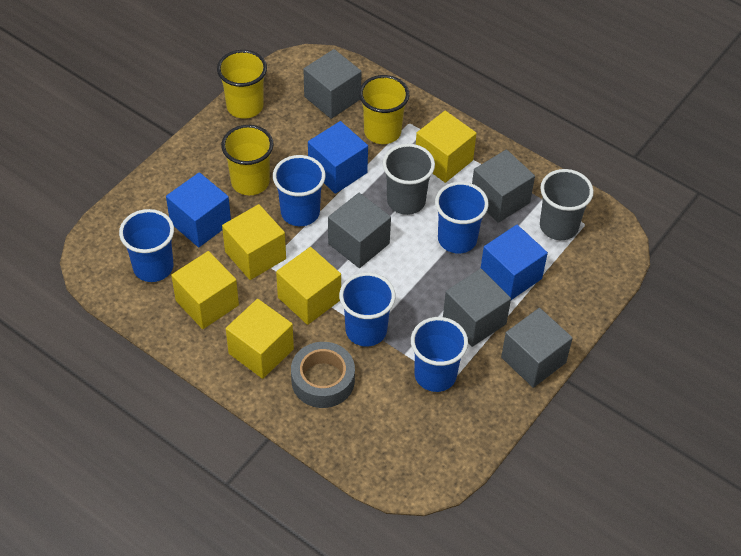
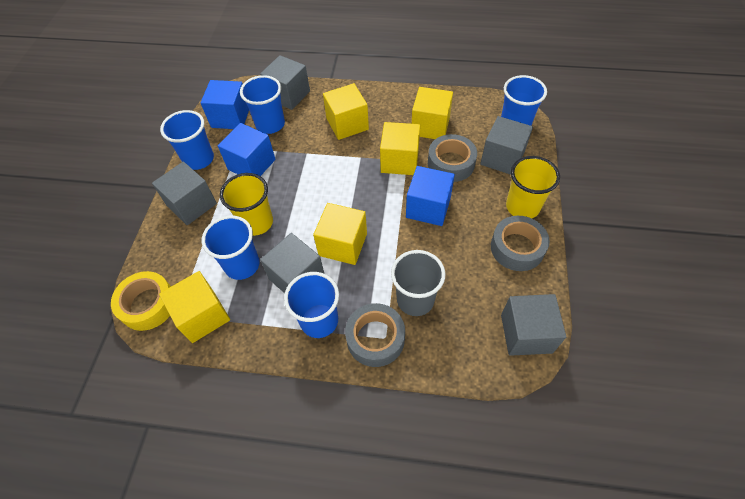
grey cup: [383,144,435,215] [540,169,594,240] = 2 -> [391,250,445,316] = 1
grey tape: [291,342,355,408] = 1 -> [345,303,405,367] [428,134,477,182] [491,216,550,271] = 3
yellow cup: [217,50,267,119] [221,125,273,195] [359,75,409,144] = 3 -> [220,173,273,236] [506,156,560,218] = 2
yellow tape: none = 0 -> [111,271,171,331] = 1

